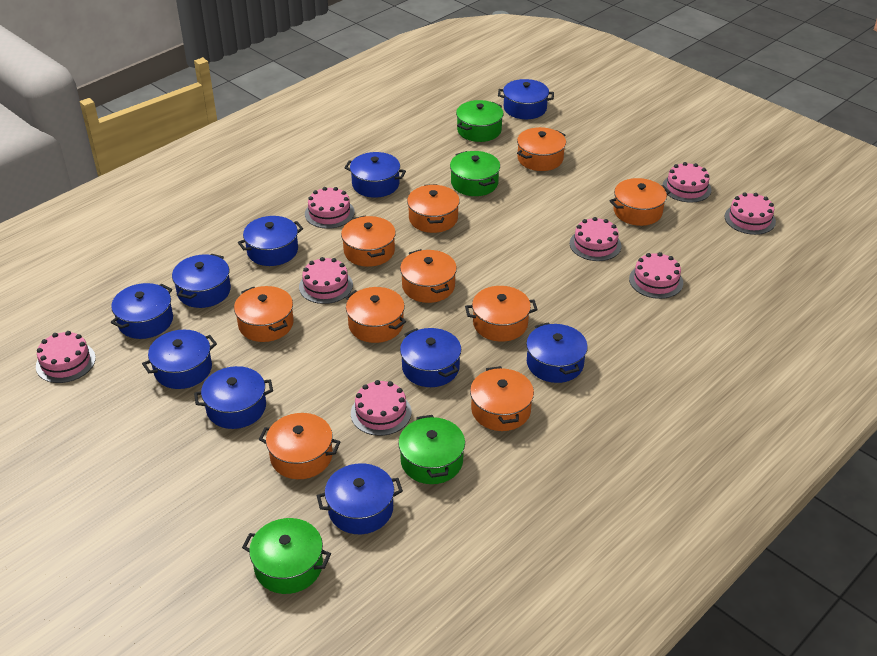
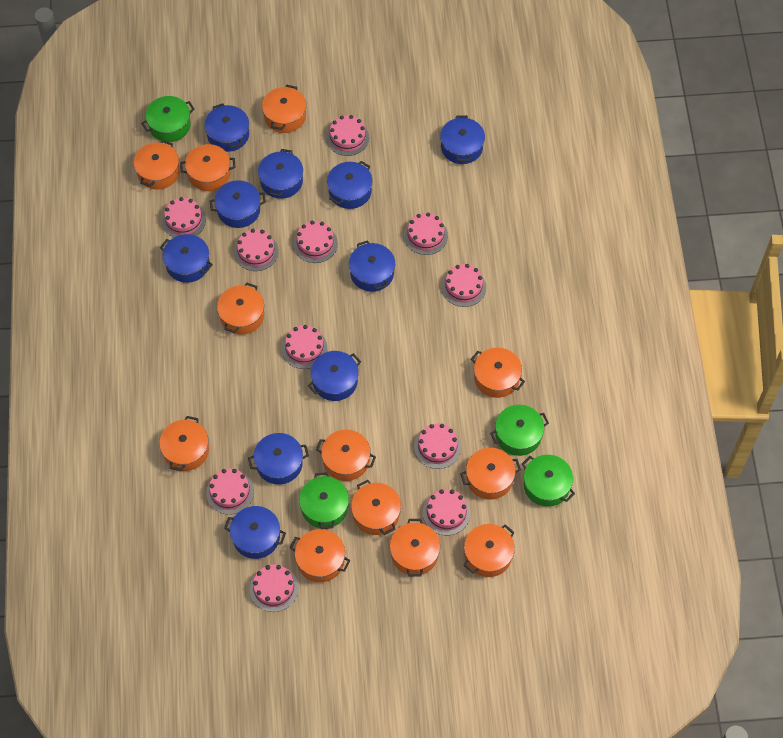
orange pot: [234,286,294,342] [259,413,340,479] [341,215,396,267] [345,287,406,343] [400,249,457,303] [407,184,460,233] [465,286,538,342] [470,366,534,431] [517,127,566,171] [609,178,670,226] = 10 -> [134,140,180,190] [159,416,209,471] [180,144,235,191] [217,283,264,335] [262,85,306,133] [290,529,350,582] [316,429,376,481] [351,480,401,535] [390,519,440,577] [460,448,521,499] [464,524,515,577] [471,347,525,398] = 12
pink cake: [36,331,96,383] [299,257,353,304] [305,187,355,229] [351,380,412,436] [570,217,621,261] [629,252,683,299] [663,162,712,203] [725,192,776,235] = 8 -> [162,197,206,238] [206,468,254,515] [234,229,279,271] [250,564,299,612] [282,325,327,369] [293,221,338,263] [326,115,369,156] [404,212,448,255] [414,424,461,469] [423,489,471,535] [441,264,486,307] = 11

